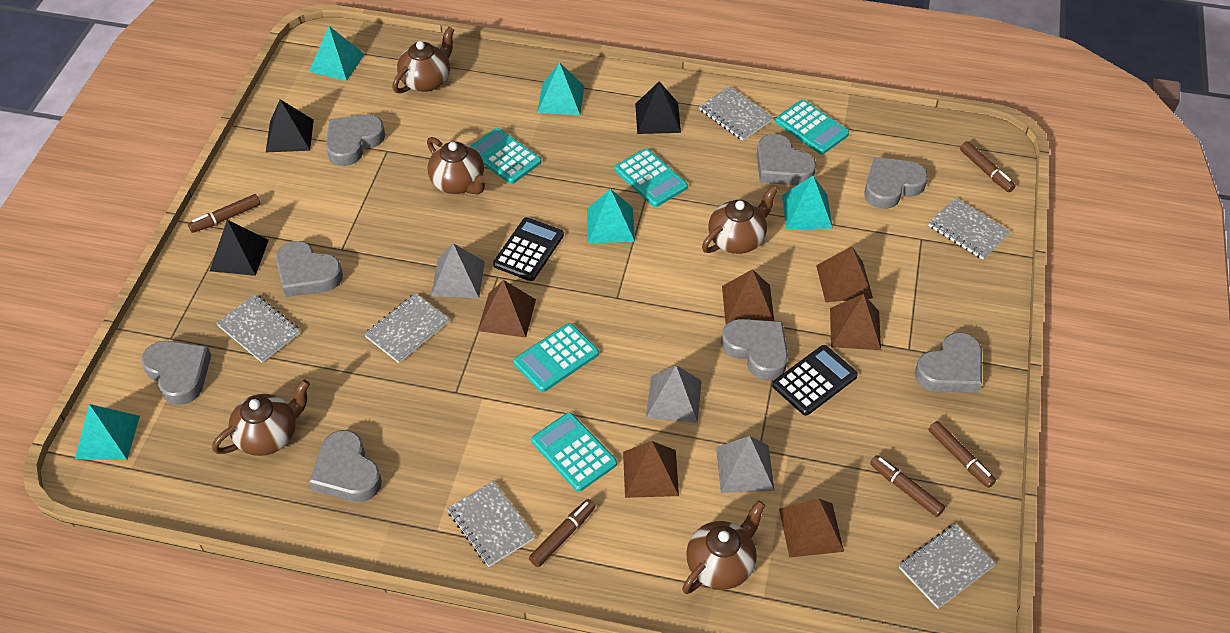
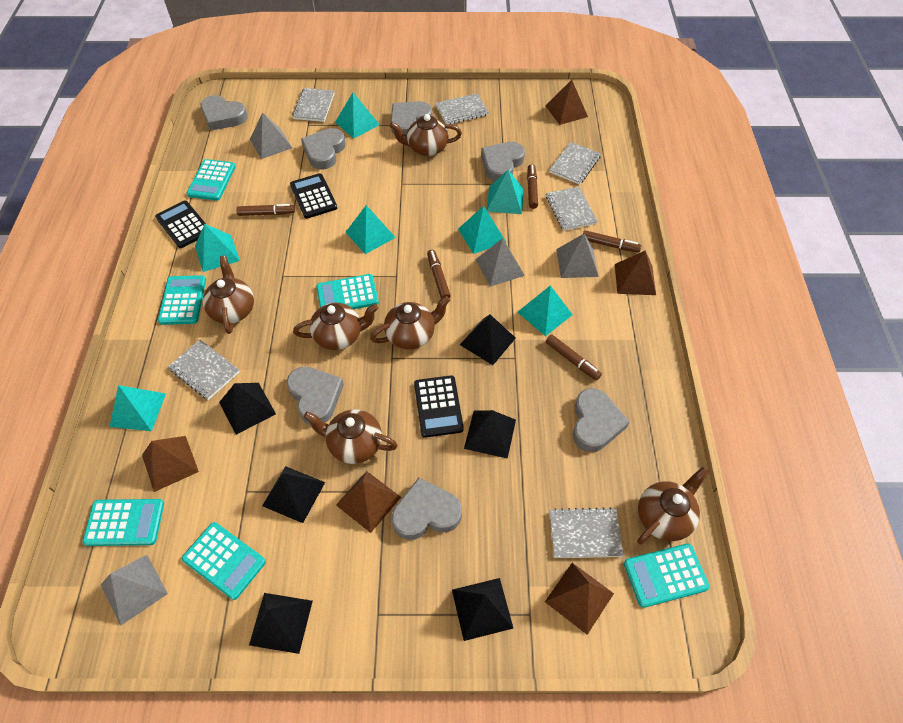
black calculator: [493,217,564,281] [772,345,858,416] = 2 -> [155,201,207,248] [290,173,337,218] [414,375,464,438] = 3
black pyramid: [210,220,269,276] [266,99,314,152] [635,81,681,134] = 3 -> [219,383,276,435] [249,593,313,654] [262,466,325,523] [452,578,513,641] [460,315,516,365] [464,410,516,459] = 6
brown pyramid: [478,280,536,338] [623,441,679,498] [722,269,774,324] [779,499,844,557] [816,246,873,302] [830,294,881,350] = 6 -> [142,436,199,492] [336,471,401,533] [545,80,588,125] [545,563,614,635] [615,251,656,295] = 5
brown teapot: [212,379,310,456] [392,27,454,93] [427,137,487,195] [682,500,765,594] [702,185,778,254] = 5 -> [203,256,254,334] [293,303,378,350] [304,409,398,464] [370,296,450,350] [390,114,462,156] [637,467,709,545] = 6
grey heart: [141,341,211,405] [276,241,343,297] [309,430,382,502] [326,115,385,166] [721,319,788,380] [756,134,816,186] [864,157,928,209] [915,333,982,393] = 8 -> [201,95,248,131] [287,367,344,425] [301,128,346,170] [391,101,432,135] [391,477,462,540] [481,142,525,182] [572,388,630,452] = 7
grey pyramid: [431,243,485,298] [646,365,702,423] [716,436,775,493] = 3 -> [100,555,168,626] [250,112,292,159] [475,238,525,287] [556,234,599,278] = 4
turquoise calculator: [471,128,541,184] [514,323,599,392] [532,413,617,492] [615,148,688,207] [775,100,849,154] = 5 -> [83,499,164,546] [158,275,206,325] [182,522,266,600] [187,159,236,201] [316,274,379,309] [624,543,710,608] = 6
turquoise pyramid: [75,404,140,460] [309,26,365,81] [537,62,584,115] [587,189,635,243] [782,176,833,229] = 5 -> [109,385,166,431] [195,224,240,272] [335,92,380,139] [345,205,396,254] [458,206,506,254] [487,170,524,214] [517,285,573,336] = 7

